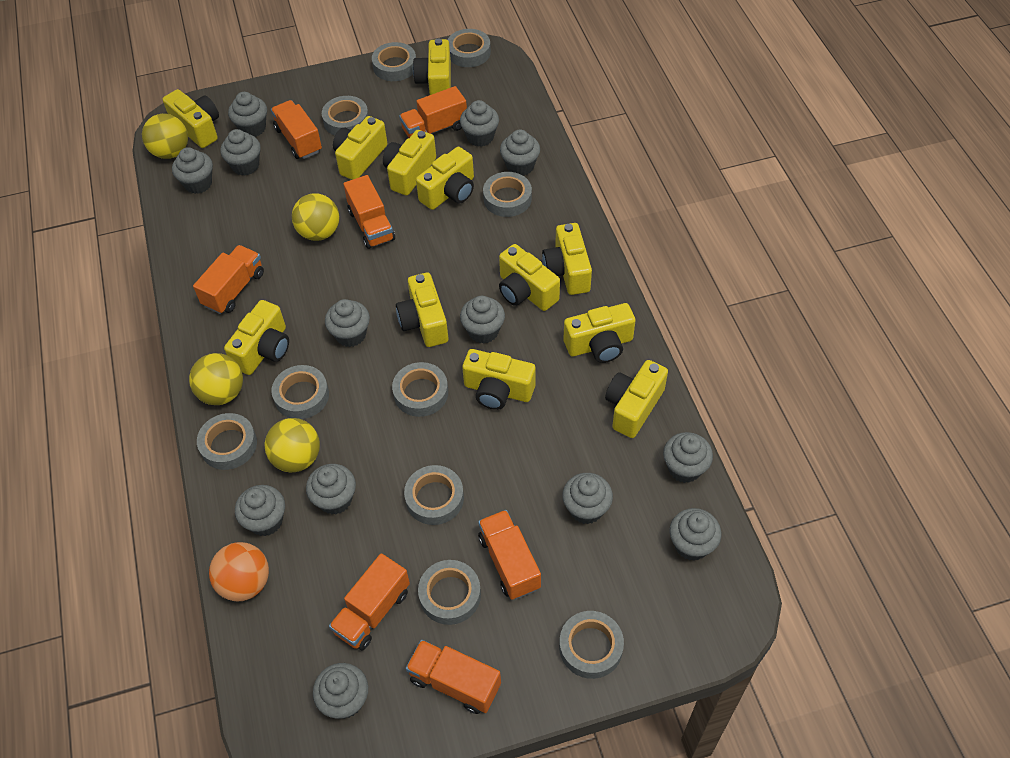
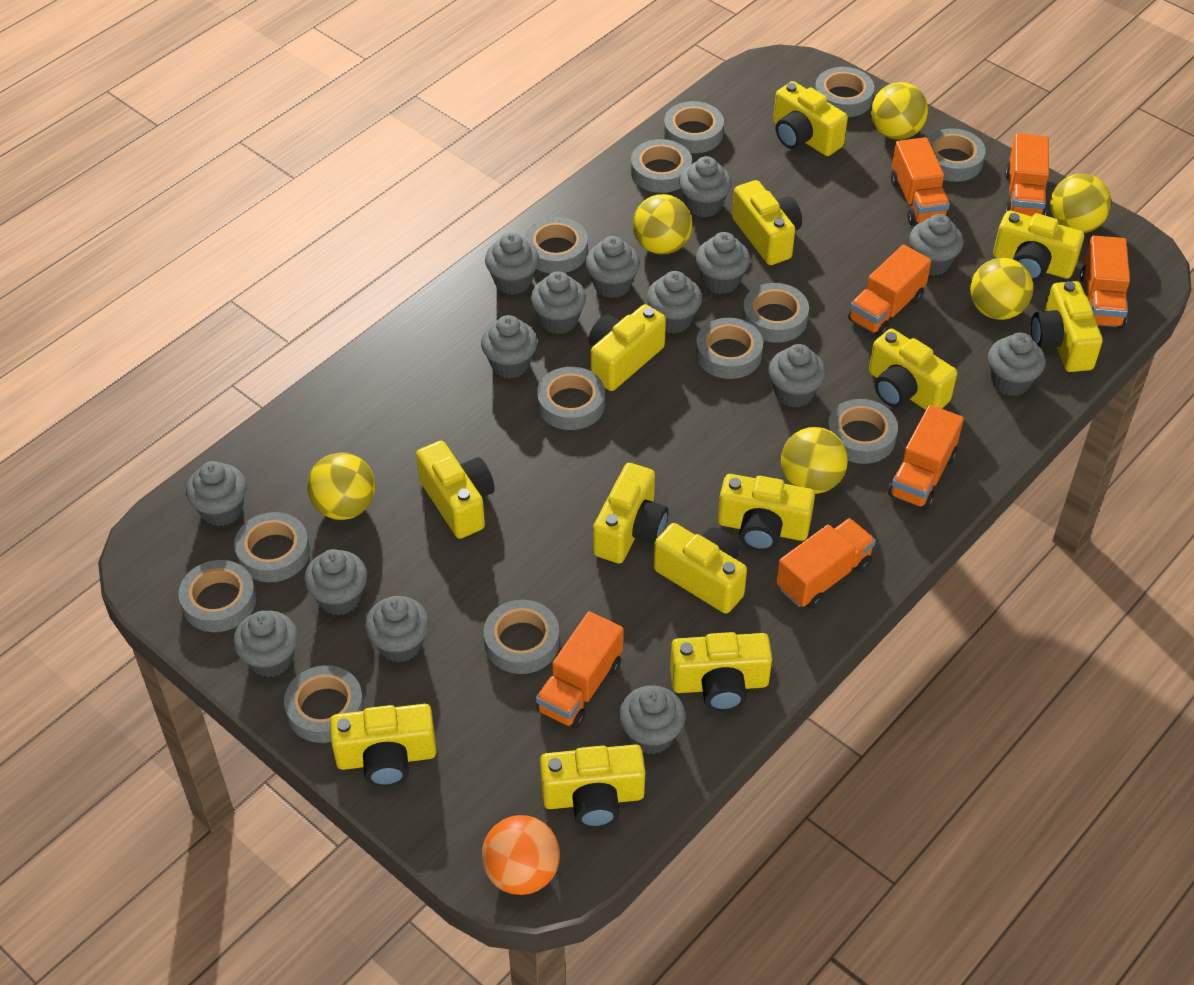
grey cupcake: [172,147,213,194] [220,129,261,176] [228,92,267,137] [235,485,285,536] [306,464,356,514] [313,663,368,719] [325,299,370,347] [460,100,499,147] [460,296,505,344] [500,130,540,176] [562,473,613,524] [663,432,713,483] [669,508,721,561] = 13 -> [186,461,247,526] [233,611,298,677] [304,549,367,615] [365,596,429,663] [481,315,537,379] [485,233,539,295] [531,271,586,334] [586,236,640,298] [619,685,686,754] [647,271,702,334] [679,156,732,217] [696,232,750,294] [768,344,826,408] [909,214,963,276] [988,333,1045,396] = 15
grey tape: [197,413,257,470] [271,365,329,419] [322,96,369,136] [372,42,416,81] [392,362,448,417] [404,465,464,525] [418,560,481,625] [448,29,491,67] [483,172,532,217] [559,611,624,679] = 10 -> [178,560,256,632] [234,512,310,582] [284,665,364,743] [484,600,560,674] [524,217,588,273] [537,367,605,430] [631,139,692,193] [664,101,724,153] [696,318,763,379] [742,283,809,343] [815,67,874,117] [827,399,898,464] [928,128,986,182] = 13
yellow ball: [142,114,188,159] [189,353,243,405] [264,418,320,472] [292,193,339,241] = 4 -> [307,452,375,520] [633,194,692,254] [781,427,848,494] [871,82,928,140] [970,258,1033,320] [1050,174,1111,233] = 6
yellow camera: [163,89,219,148] [224,300,289,375] [333,116,388,180] [383,130,436,196] [396,272,448,347] [413,38,451,95] [416,147,474,210] [462,349,536,410] [499,244,560,311] [542,223,592,295] [564,303,636,363] [605,360,668,438] = 12 -> [330,704,436,787] [416,441,495,539] [540,745,645,828] [589,304,666,391] [593,463,669,564] [654,523,747,614] [670,632,772,711] [718,474,815,551] [732,180,802,265] [773,81,848,156] [869,329,957,410] [993,211,1084,281] [1031,281,1103,372] = 13

